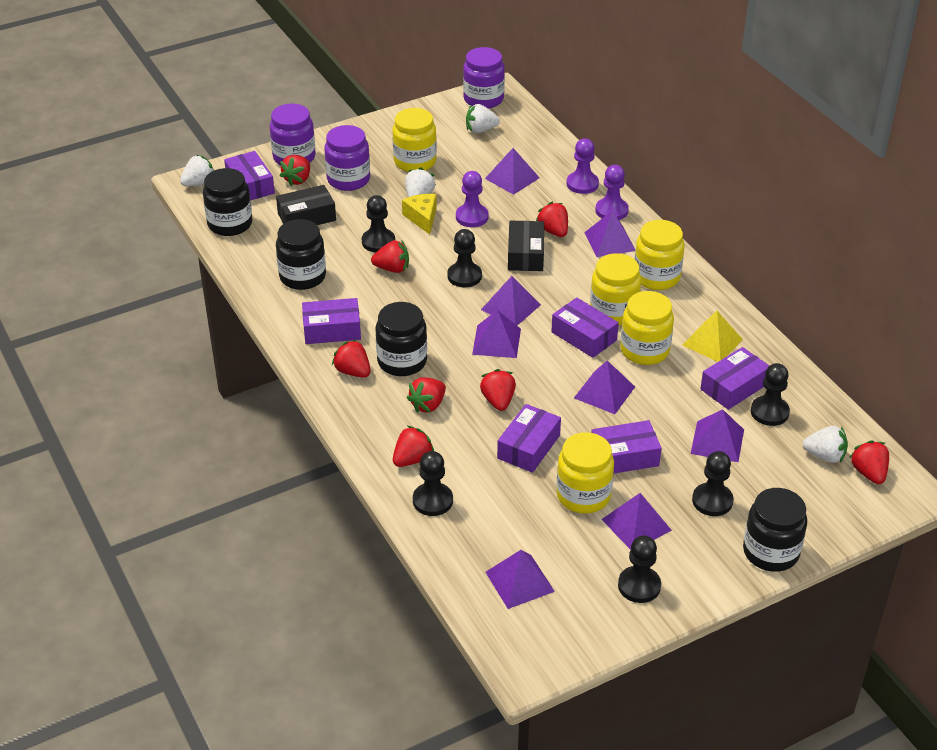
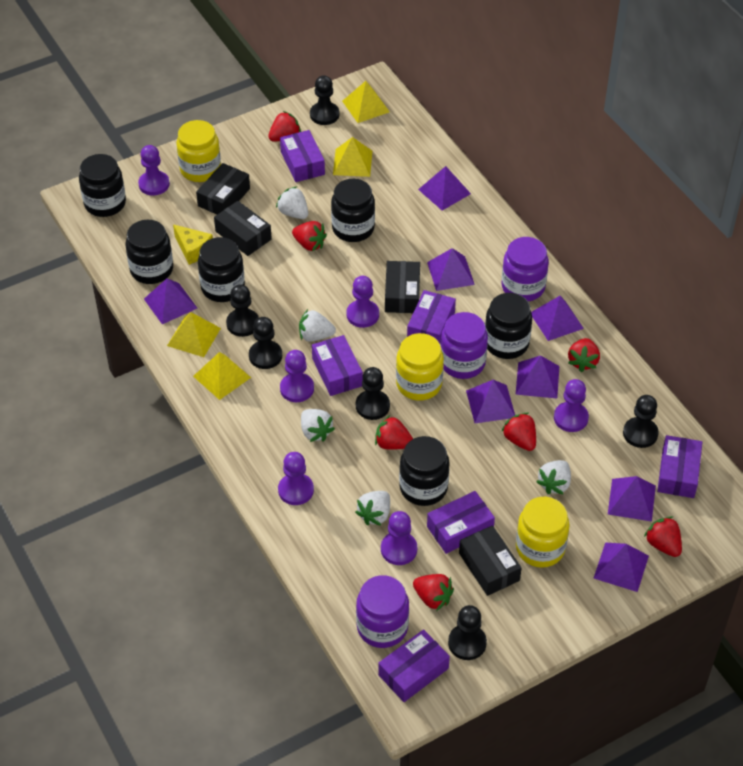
black box: [276,185,336,225] [508,221,544,271] = 2 -> [196,163,250,214] [214,201,272,256] [385,261,420,313] [459,525,522,596] = 4
black jar: [203,168,252,236] [276,219,326,290] [376,302,427,376] [743,488,807,572] = 4 -> [79,154,126,217] [125,220,173,284] [198,237,245,302] [331,179,375,242] [399,436,450,506] [485,293,532,359] = 6
purple pawn: [456,171,489,227] [567,138,599,194] [595,165,629,220] = 3 -> [138,145,170,195] [278,452,314,505] [280,350,314,402] [346,276,379,328] [381,511,417,565] [554,379,589,432] = 6
red strawberry: [280,155,310,186] [332,340,371,378] [371,240,409,273] [393,426,434,467] [407,377,446,413] [480,369,516,411] [536,202,568,237] [849,440,889,484] = 8 -> [268,111,301,142] [292,221,327,251] [375,415,413,450] [413,574,454,611] [501,413,536,451] [568,338,600,372] [644,516,682,557] = 7
white strawberry: [180,155,214,186] [405,167,436,197] [466,104,500,133] [803,426,848,463] = 4 -> [276,186,308,219] [299,309,336,342] [301,409,335,442] [355,491,390,526] [536,460,571,494] = 5
yellow jar: [393,108,437,172] [556,432,614,514] [590,253,641,325] [621,291,674,365] [635,220,684,290] = 5 -> [176,120,221,182] [396,333,444,401] [516,497,570,568] = 3
yellow pyramid: [682,311,743,362] = 1 -> [167,312,221,357] [193,352,251,400] [333,137,372,177] [342,81,390,123] = 4

